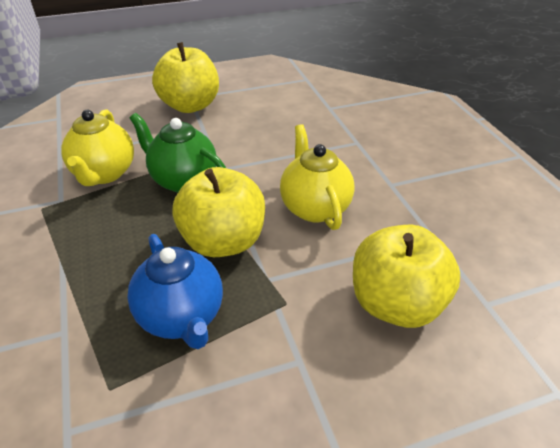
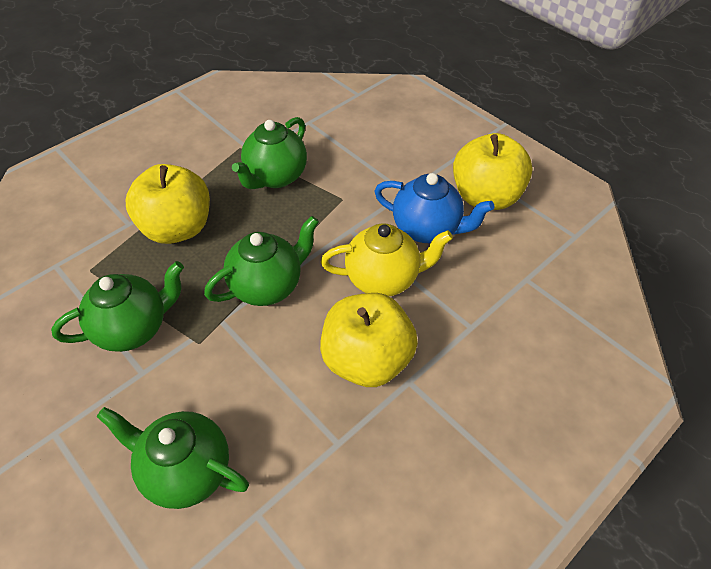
green teapot: [130,113,226,193] = 1 -> [51,261,184,352] [97,407,249,509] [204,216,319,306] [232,117,307,189] = 4
yellow teapot: [61,110,134,186] [280,124,355,230] = 2 -> [321,223,453,296] = 1

